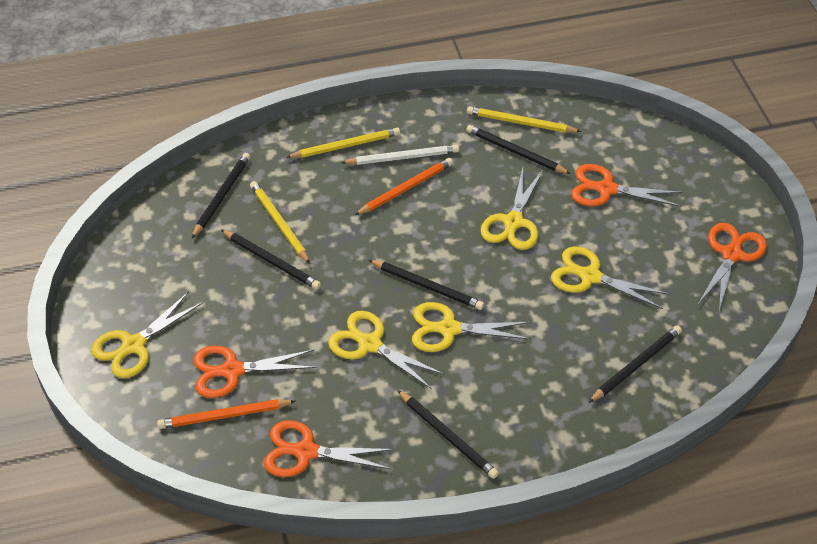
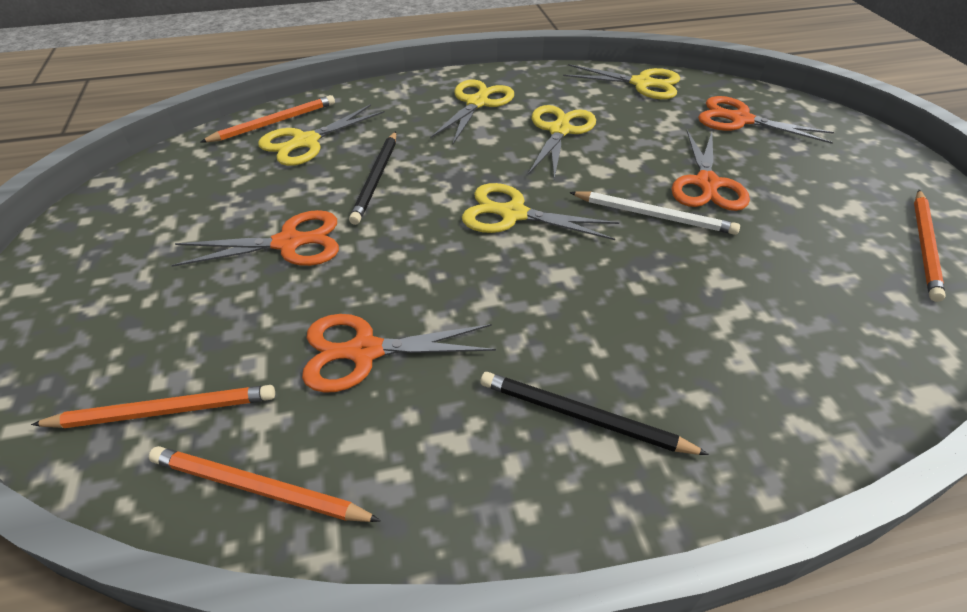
black pencil: [192,153,250,238] [220,229,321,290] [369,260,484,310] [397,390,499,479] [466,125,571,174] [588,326,682,403] = 6 -> [349,131,396,225] [480,372,709,455] = 2
orange pencil: [157,399,295,429] [355,158,453,215] = 2 -> [31,385,275,428] [149,446,381,522] [201,95,335,142] [914,190,946,302] = 4
yellow pencil: [250,181,310,264] [286,128,400,158] [467,106,582,133] = 3 -> none = 0

